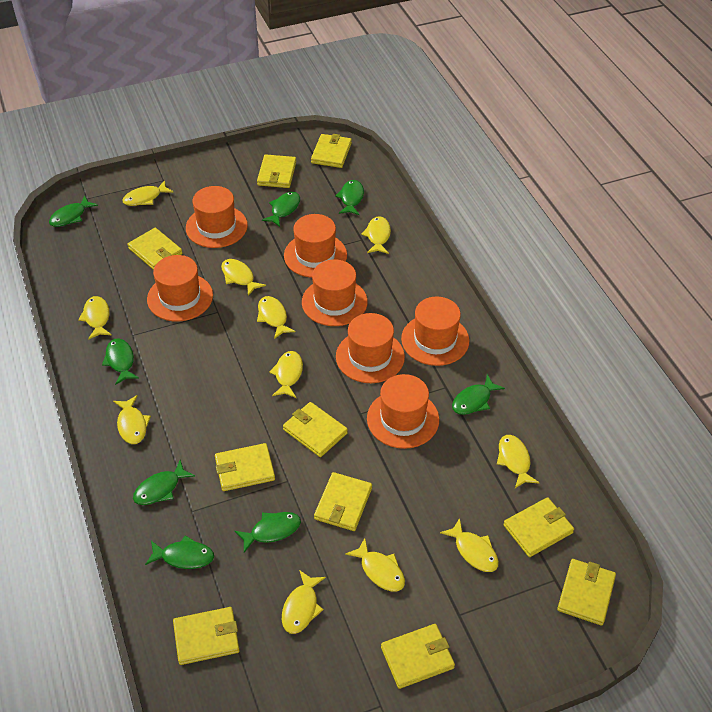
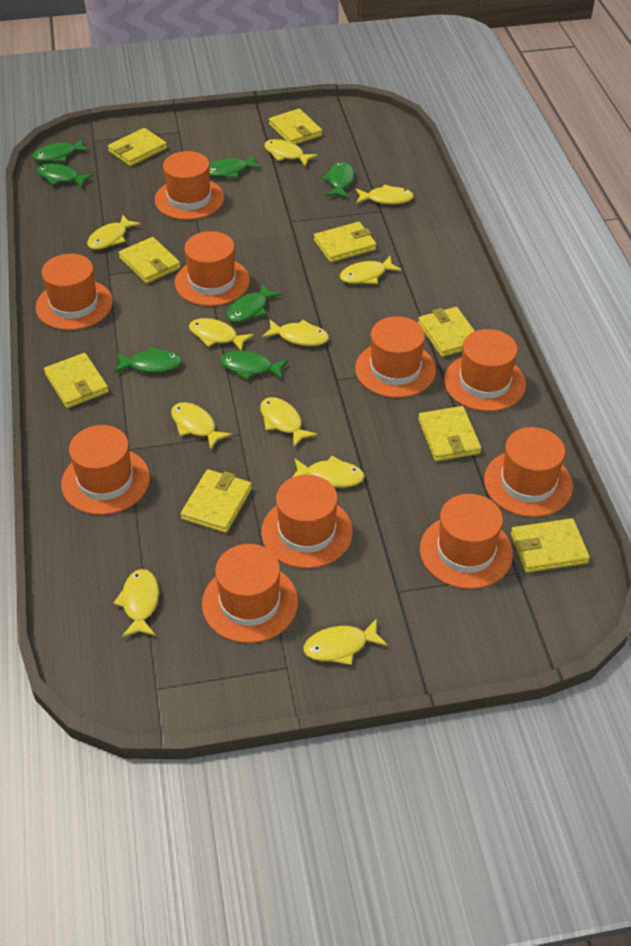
green fish: [49,195,98,227] [102,339,139,385] [133,460,195,505] [145,535,214,569] [234,512,301,553] [262,192,300,227] [335,180,364,215] [452,375,505,415] = 8 -> [32,139,90,162] [37,163,93,188] [114,347,182,373] [210,155,262,178] [220,351,288,380] [226,284,281,322] [322,162,354,198] = 7
orange hat: [147,255,213,322] [186,186,248,248] [284,214,347,278] [302,260,368,326] [336,313,405,383] [367,374,439,449] [401,297,469,366] = 7 -> [35,254,113,330] [61,425,150,515] [155,151,224,220] [175,231,250,306] [202,544,298,643] [261,475,353,568] [355,316,436,398] [420,494,513,589] [444,329,526,412] [484,427,573,517] = 10
yellow wallet: [127,228,183,270] [173,607,240,665] [215,443,275,491] [257,154,296,188] [283,402,348,457] [311,134,352,168] [314,472,372,531] [381,624,455,689] [503,497,574,557] [557,559,616,626] = 10 -> [44,353,109,408] [108,128,167,166] [119,237,181,284] [181,469,252,533] [269,109,322,144] [314,222,377,263] [418,307,475,357] [418,406,481,461] [511,518,590,573] = 9

